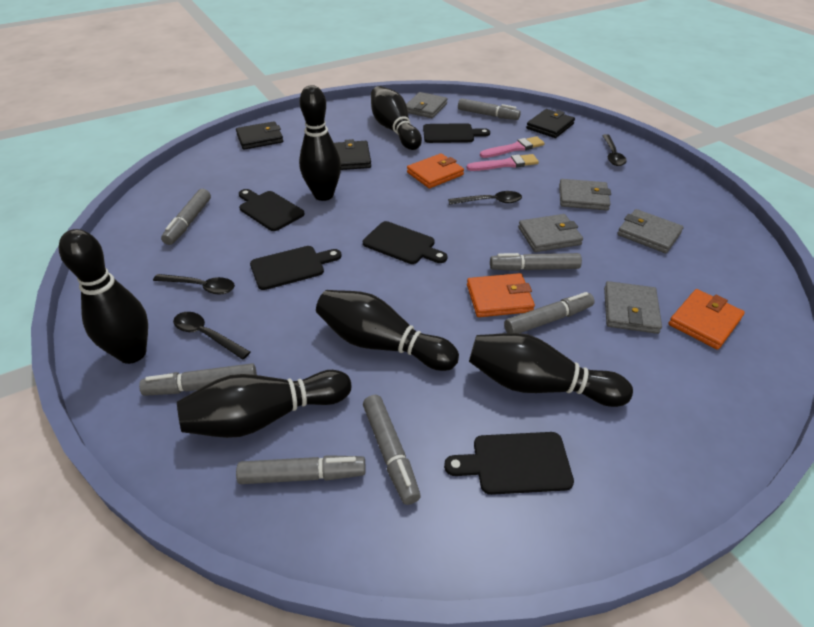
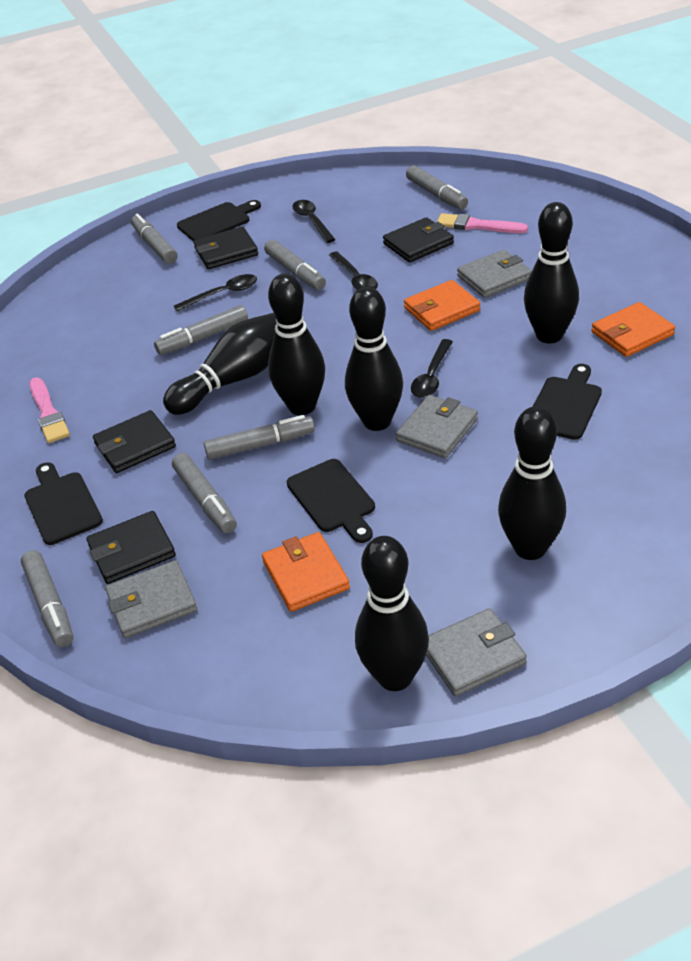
black cutting board: [239,189,305,231] [250,246,342,290] [363,221,448,264] [423,123,490,143] [444,432,574,495] = 5 -> [24,462,103,545] [177,200,261,241] [287,459,375,543] [533,364,602,440] = 4
black wallet: [236,121,283,150] [334,139,371,170] [526,109,575,138] = 3 -> [86,511,176,584] [93,410,176,473] [193,226,258,269] [383,217,454,262] = 4
grey wallet: [406,92,447,118] [518,214,583,252] [559,179,611,210] [604,281,662,334] [617,209,683,253] = 5 -> [105,560,197,638] [396,395,478,458] [426,608,527,696] [457,250,532,298] = 4

